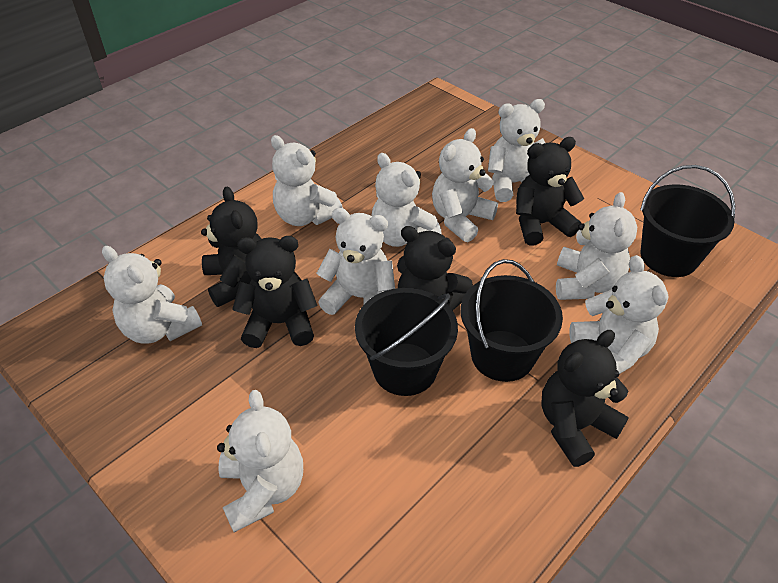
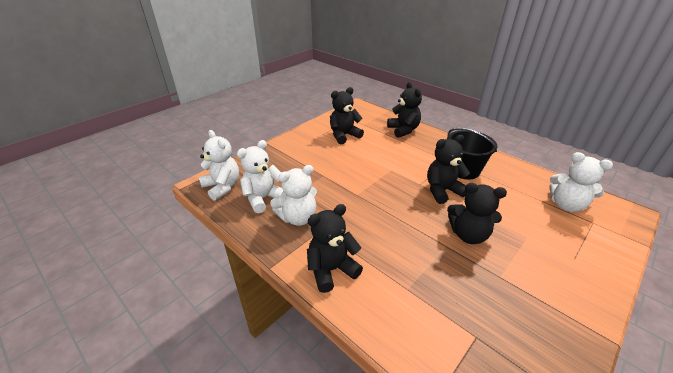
black bucket: [355,288,458,396] [461,259,563,382] [640,165,735,277] = 3 -> [447,128,497,179] = 1
white teddy bear: [102,246,202,344] [217,390,303,532] [271,135,343,226] [316,208,395,315] [372,153,442,247] [432,128,498,242] [488,99,545,202] [556,192,637,300] [569,255,669,374] = 9 -> [199,130,239,201] [237,140,286,213] [270,165,317,226] [550,152,613,212] = 4

